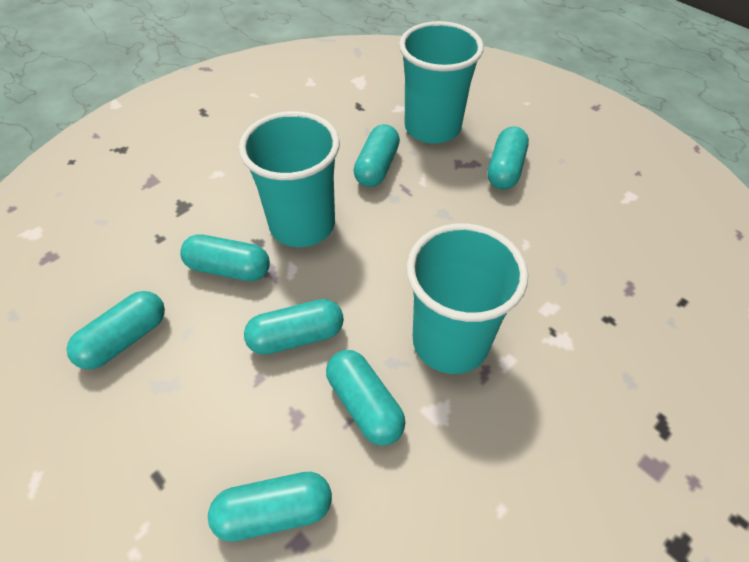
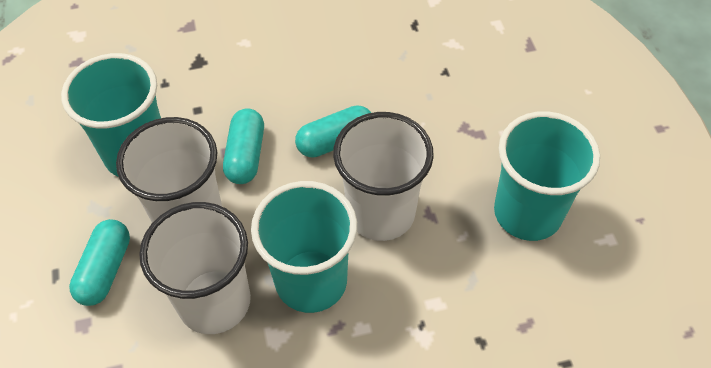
turquoise capsule: [66,291,165,370] [180,234,270,281] [208,472,332,542] [244,299,344,355] [326,350,406,446] [353,124,400,187] [487,126,529,189] = 7 -> [69,219,130,306] [223,108,264,184] [295,105,371,158] = 3
white cup: none = 0 -> [116,117,222,223] [139,202,251,334] [333,112,434,241] = 3

